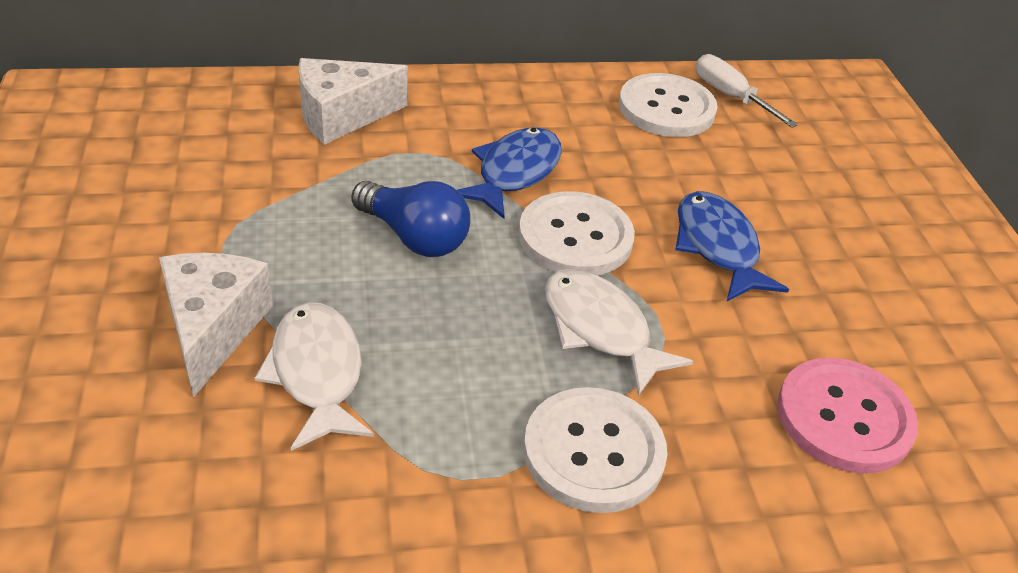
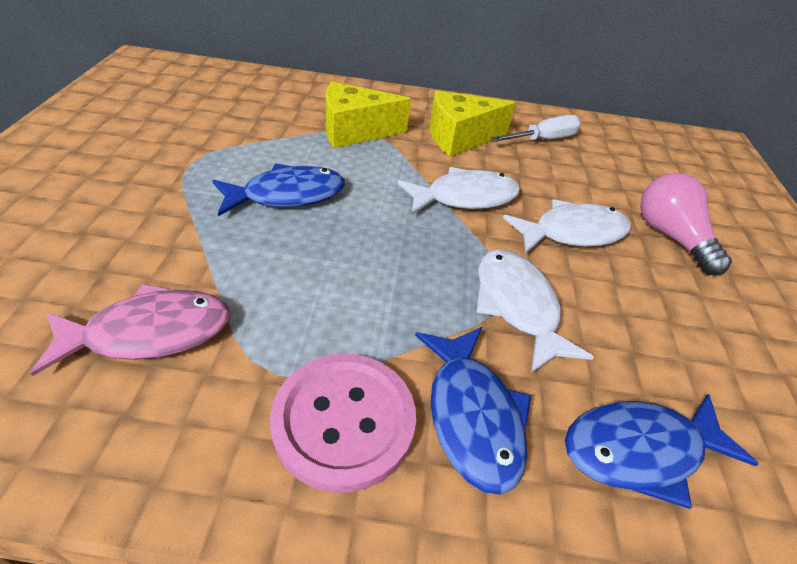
blue fish: [457,127,562,219] [675,191,789,302] = 2 -> [212,164,345,216] [415,327,531,495] [565,394,759,509] = 3
blue light bulb: [351,181,470,257] = 1 -> none = 0
pink fish: none = 0 -> [31,284,230,376] = 1
pink light bulb: none = 0 -> [640,173,732,275] = 1
white button: [519,191,635,275] [523,387,667,513] [619,73,717,137] = 3 -> none = 0
white cheese: [159,253,273,398] [298,58,408,145] = 2 -> none = 0
white fish: [255,302,374,451] [545,269,693,396] = 2 -> [398,167,520,215] [476,249,594,373] [503,200,631,253] = 3
yellow cheese: none = 0 -> [326,81,411,148] [430,90,516,156] = 2

